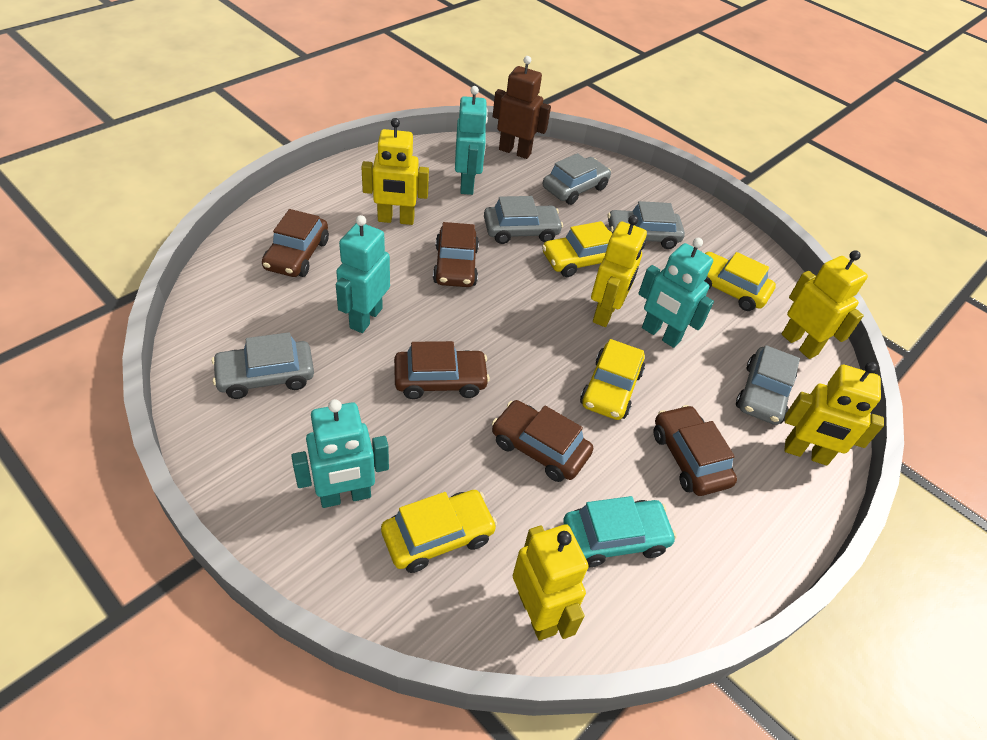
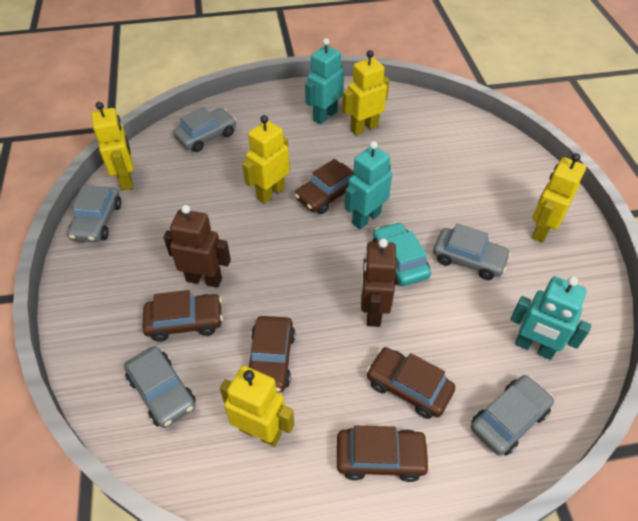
brown robot: [493,56,551,159] = 1 -> [163,205,231,288] [361,238,396,327] = 2
turquoise robot: [291,399,389,508] [336,215,390,333] [455,86,488,195] [638,238,714,348] = 4 -> [305,38,344,124] [344,141,392,229] [510,276,591,360] = 3
yellow car: [381,490,497,573] [542,221,612,277] [580,339,645,420] [704,252,776,311] = 4 -> none = 0

